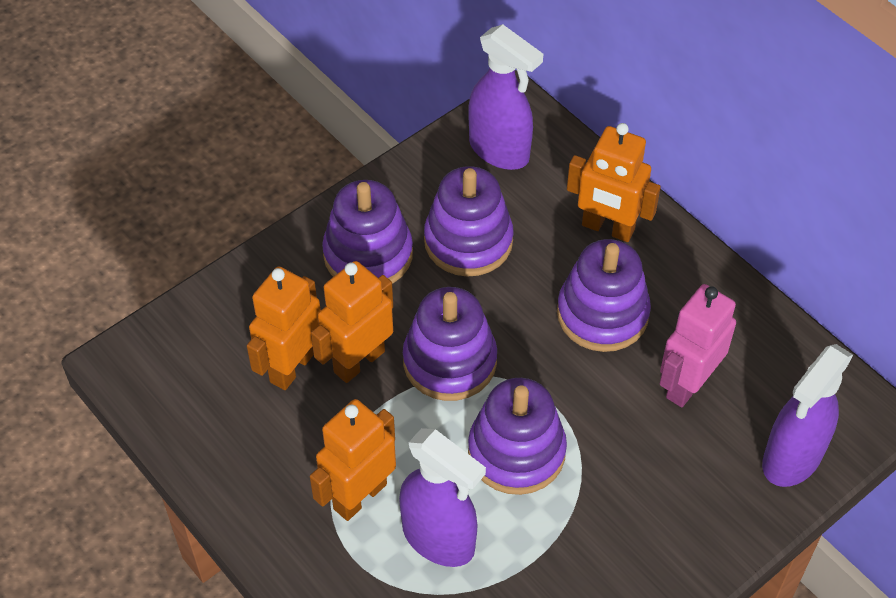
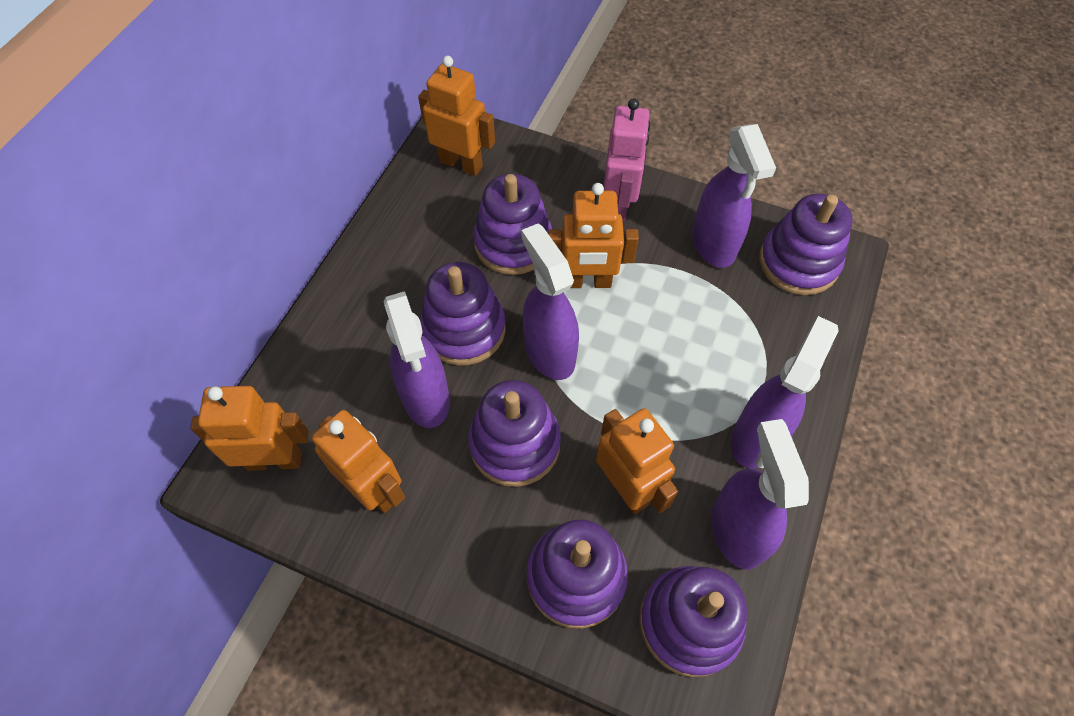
orange robot: [247,266,321,390] [310,399,396,521] [311,261,393,383] [567,123,661,242] = 4 -> [190,386,309,471] [312,410,405,513] [418,56,495,176] [548,183,639,288] [596,408,678,514] = 5
purple spray bottle: [399,428,486,567] [468,24,543,170] [762,344,853,487] = 3 -> [383,291,450,428] [521,223,579,380] [692,124,776,268] [711,419,809,570] [731,316,839,468] = 5
purple stacking toy: [322,180,413,284] [403,287,497,401] [424,166,514,277] [468,378,567,495] [557,239,651,352] = 5 -> [420,262,506,366] [468,380,561,487] [473,174,552,275] [527,520,628,629] [639,566,747,677] [759,194,853,295] = 6

